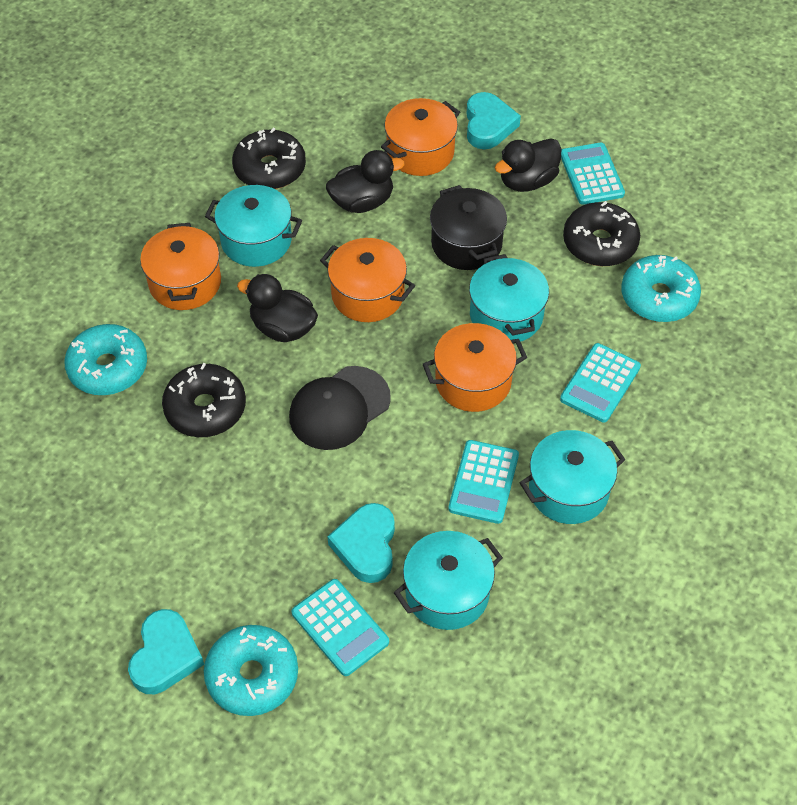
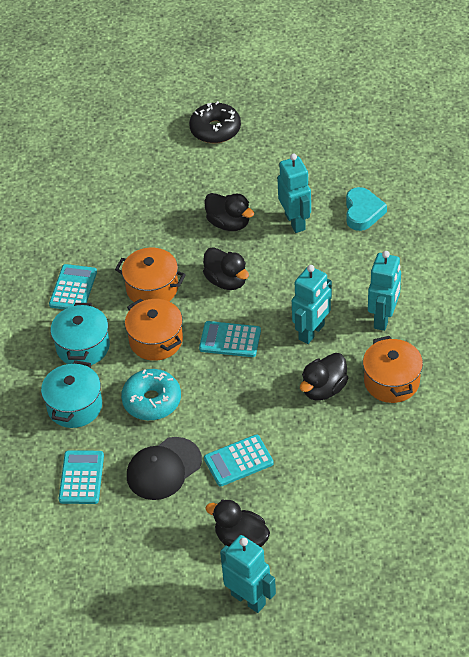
black donut: [162,363,246,437] [232,128,306,189] [563,201,640,266] = 3 -> [189,101,241,144] = 1
black duck: [237,274,318,342] [326,150,405,213] [495,138,562,192] = 3 -> [203,247,249,290] [204,193,254,231] [205,499,270,547] [300,353,348,401] = 4
black pot: [430,185,507,270] = 1 -> none = 0
orange pot: [140,223,221,310] [320,238,415,322] [381,98,460,176] [423,323,527,412] = 4 -> [115,248,186,302] [125,299,183,361] [363,336,423,403] = 3
turquoise donut: [64,324,147,395] [204,625,298,716] [621,255,701,322] = 3 -> [121,369,181,420] = 1
turquoise heart: [128,609,204,694] [327,503,395,583] [466,92,521,149] = 3 -> [346,187,387,231] = 1
turquoise pot: [205,185,302,267] [394,531,503,630] [469,254,549,342] [520,430,625,524] = 4 -> [41,360,102,428] [51,303,110,365] = 2
turquoise robot: none = 0 -> [220,535,276,613] [277,154,311,233] [292,265,332,344] [368,251,401,331] = 4

